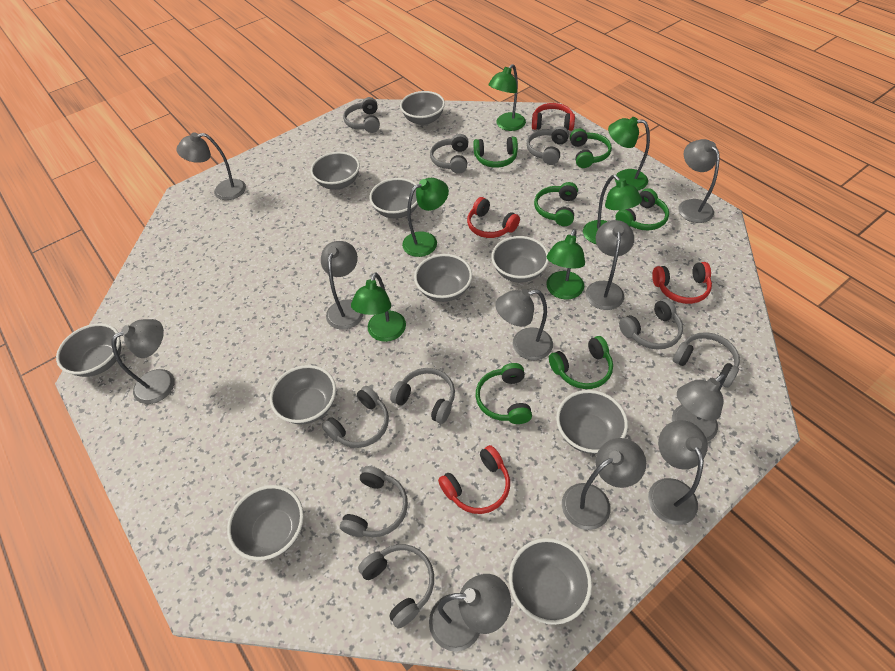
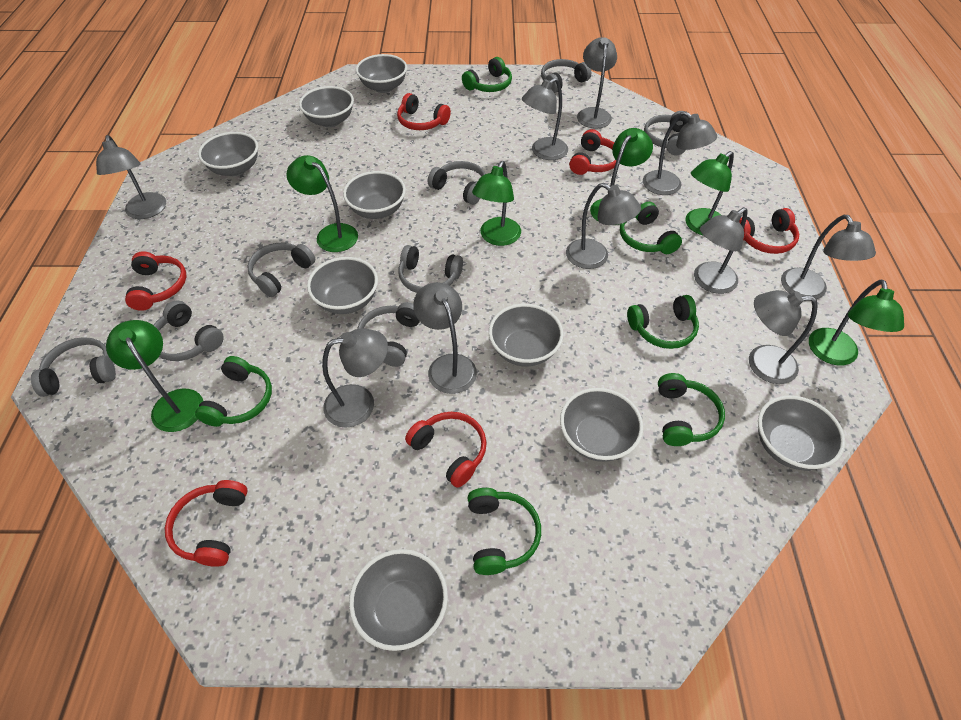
grey bowl: [56,323,121,377] [227,485,304,561] [270,365,336,424] [310,152,360,190] [370,178,418,218] [400,91,445,125] [414,254,472,302] [491,236,549,283] [509,538,592,625] [556,390,628,454] = 10 -> [198,132,258,176] [299,86,354,127] [307,257,378,314] [343,171,406,219] [349,549,448,651] [356,54,407,93] [489,304,564,367] [560,388,643,462] [758,395,845,470] = 9
grey headphones: [322,386,389,448] [340,466,408,537] [343,97,380,133] [358,544,434,628] [390,368,455,424] [430,134,468,174] [527,126,569,165] [619,299,683,350] [673,332,740,388] = 9 -> [31,337,116,397] [154,300,224,361] [247,243,315,297] [357,302,420,367] [398,245,463,293] [428,161,485,205] [541,59,591,93] [644,111,688,155] = 8
red headphones: [438,445,510,514] [467,197,520,238] [532,103,575,131] [652,262,712,304] = 4 -> [125,251,187,311] [165,480,248,567] [397,93,451,130] [405,412,487,488] [569,129,616,175] [739,208,799,254] = 6

